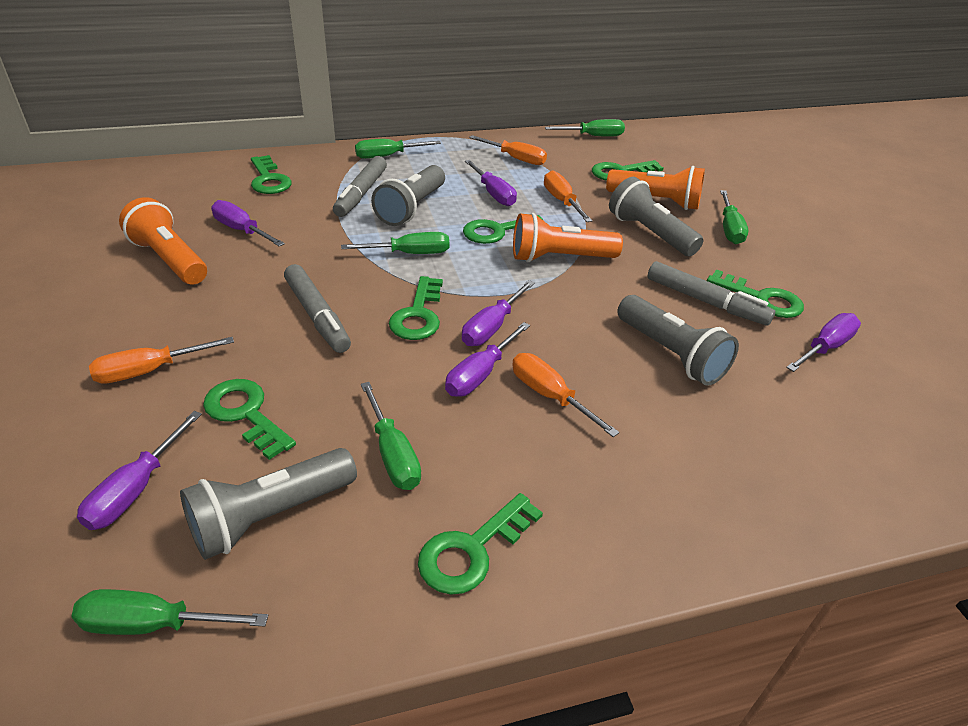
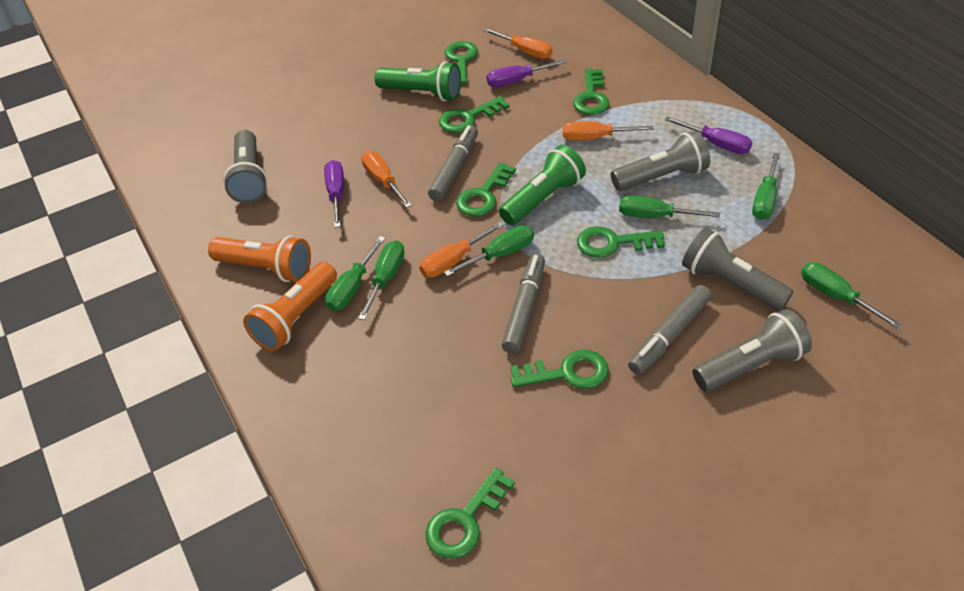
green flashlight: none = 0 -> [374,61,461,101] [499,145,586,225] = 2
orange flashlight: [119,197,207,285] [513,213,623,262] [606,166,705,210] = 3 -> [208,235,311,282] [243,262,337,351] = 2
purple screwdriver: [77,411,202,530] [211,200,285,247] [445,322,530,397] [462,280,535,346] [465,160,517,206] [786,313,861,372] = 6 -> [324,160,344,228] [486,59,567,87] [664,116,752,154] = 3

